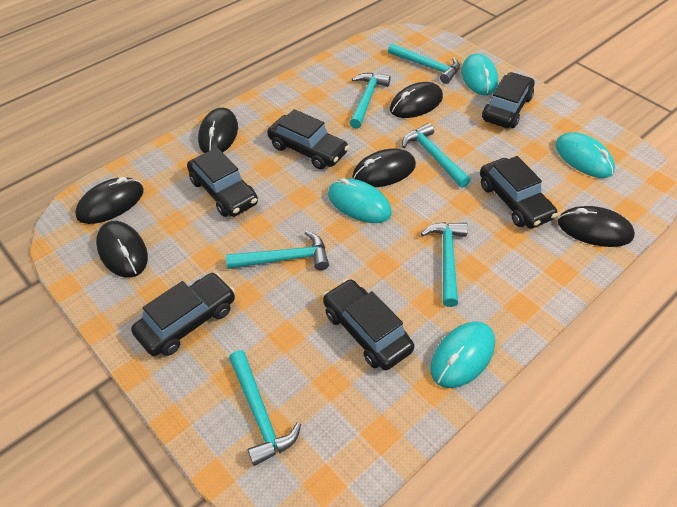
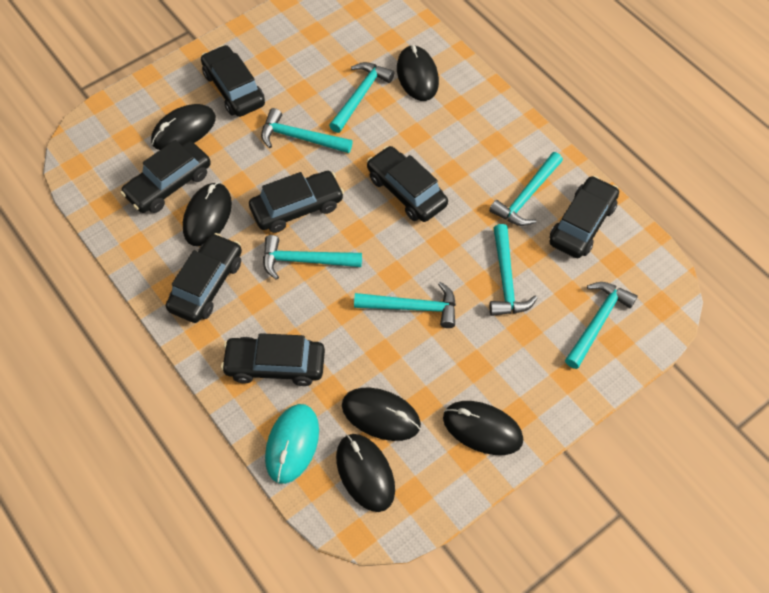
black car: [131,273,235,356] [187,148,258,217] [267,109,349,169] [323,279,414,370] [480,156,558,229] [482,72,535,128] = 6 -> [120,140,211,213] [166,233,242,323] [201,45,265,117] [221,333,325,386] [249,171,344,233] [367,146,448,222] [550,176,619,258] = 7
turquoise hammer: [226,231,329,270] [229,350,301,466] [350,73,391,129] [388,43,460,84] [402,123,470,188] [421,222,468,307] = 6 -> [261,108,353,153] [263,235,362,280] [329,62,394,133] [354,282,456,328] [489,152,563,226] [490,224,537,316] [565,282,638,369] = 7
turquoise mouse: [328,178,392,223] [431,321,495,388] [461,53,498,95] [555,132,615,178] = 4 -> [265,404,319,484] = 1

